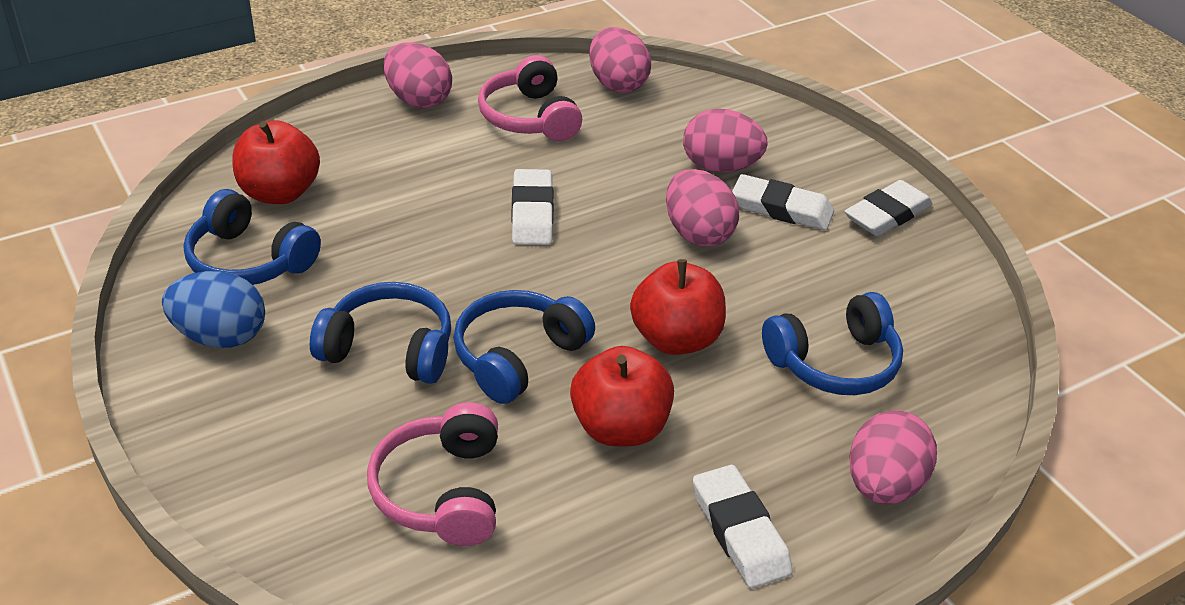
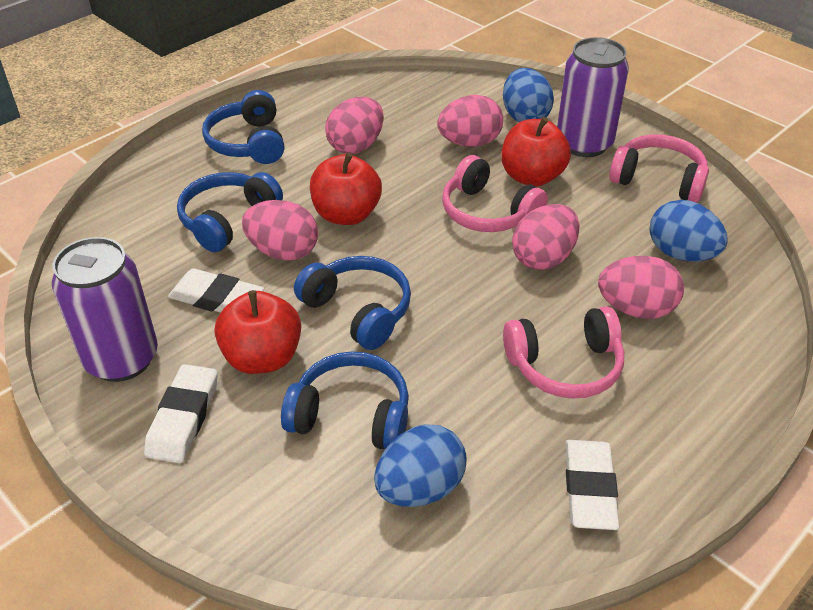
blue egg: [162,271,265,348] = 1 -> [374,424,467,507] [503,68,554,122] [650,200,728,262] = 3
pink headphones: [367,402,498,546] [478,55,582,141] = 2 -> [442,155,548,232] [503,306,624,399] [609,134,709,203] = 3
purple can: none = 0 -> [52,237,158,382] [557,37,629,157] = 2
white eraser: [511,169,553,245] [693,465,793,589] [732,174,834,231] [844,180,933,236] = 4 -> [144,364,218,463] [168,268,264,313] [565,440,619,530] = 3

